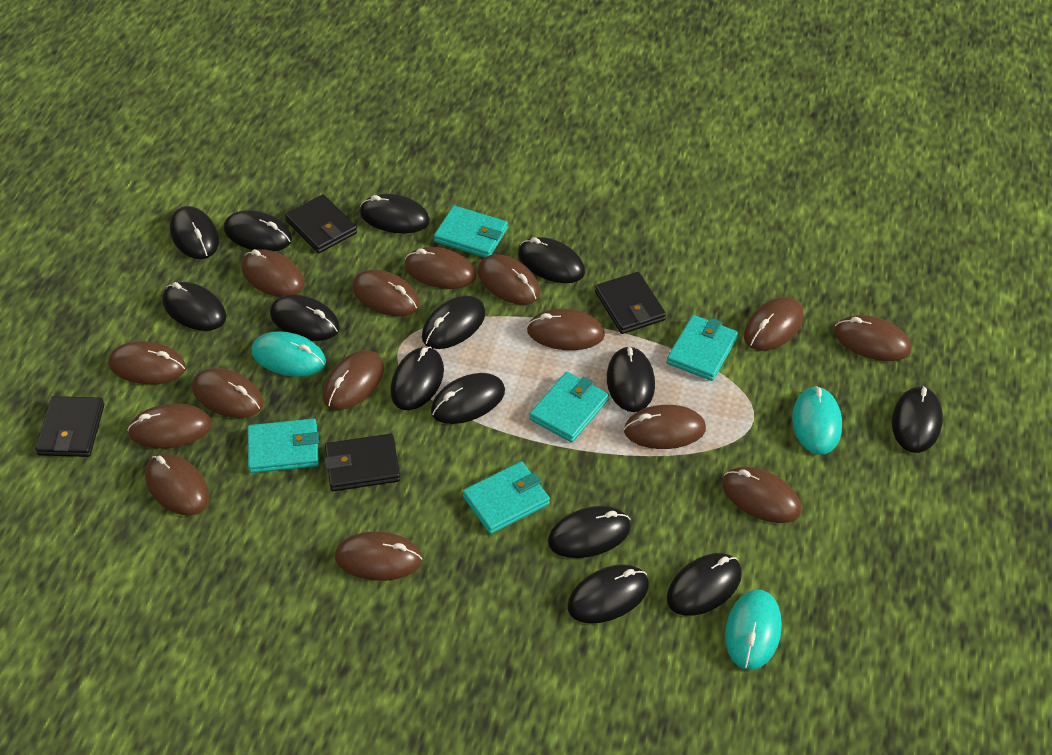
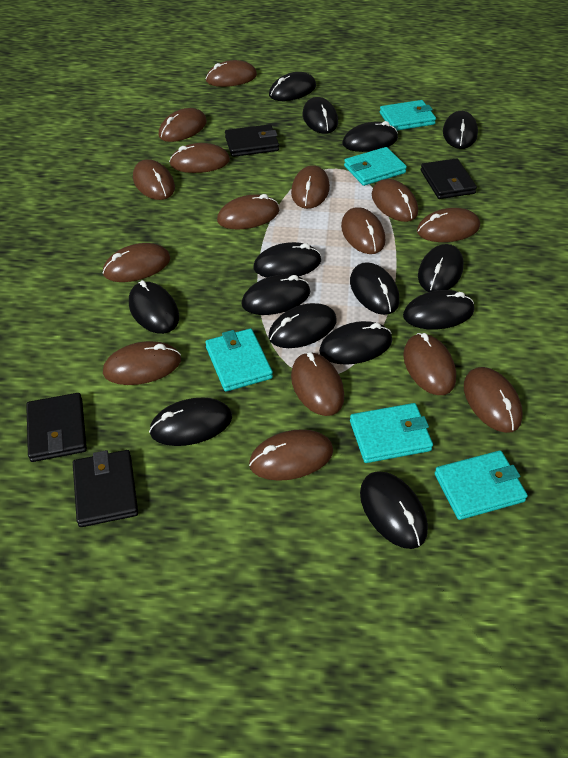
turquoise mouse: [251,331,326,377] [725,590,782,670] [792,386,842,455] = 3 -> none = 0

